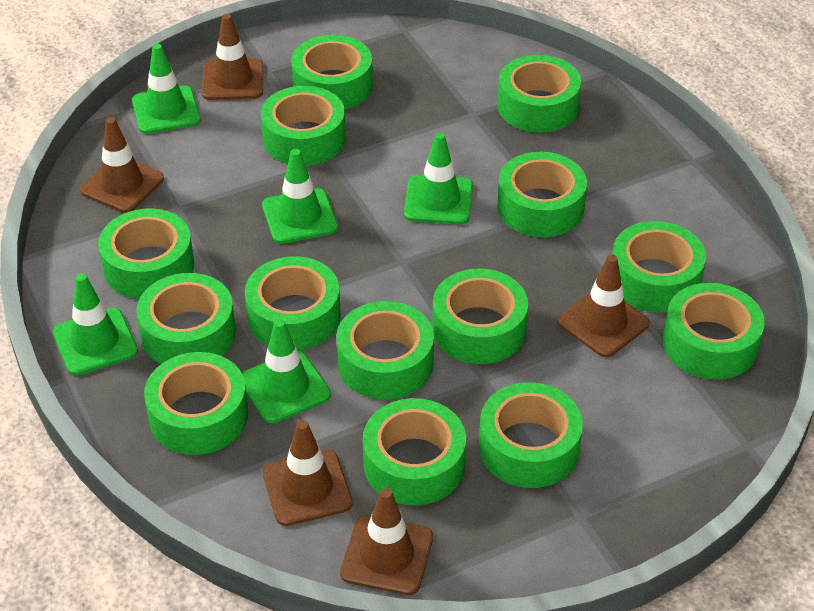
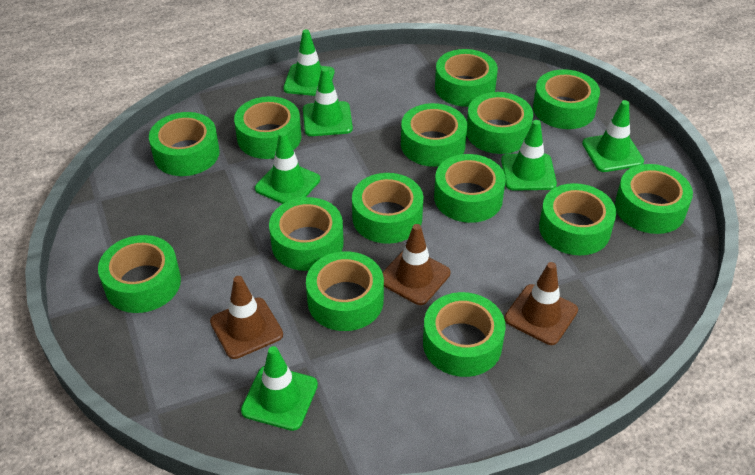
brown traffic cone: [80,117,164,213] [202,14,263,100] [263,420,353,526] [340,488,433,595] [558,254,650,357] = 5 -> [210,276,283,359] [382,224,450,305] [504,262,578,345] = 3
green traffic cone: [53,273,138,376] [132,44,201,134] [242,319,331,423] [262,149,338,244] [404,132,473,224] = 5 -> [241,346,318,431] [255,131,320,204] [283,29,334,96] [303,67,353,136] [501,120,557,191] [582,100,644,172] = 6

